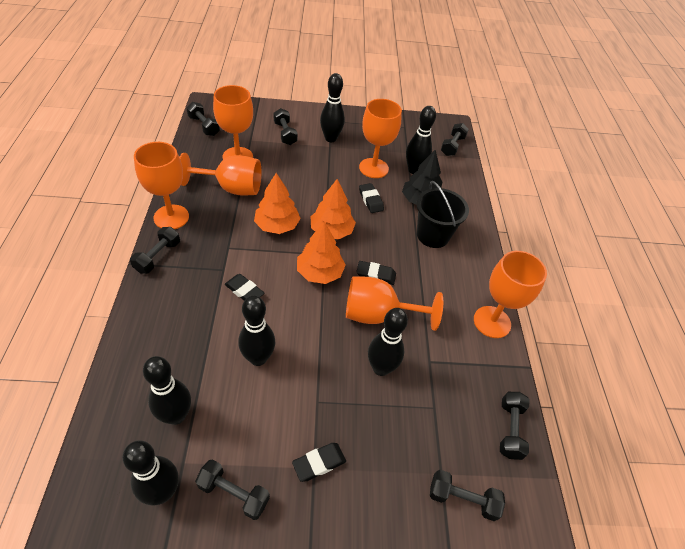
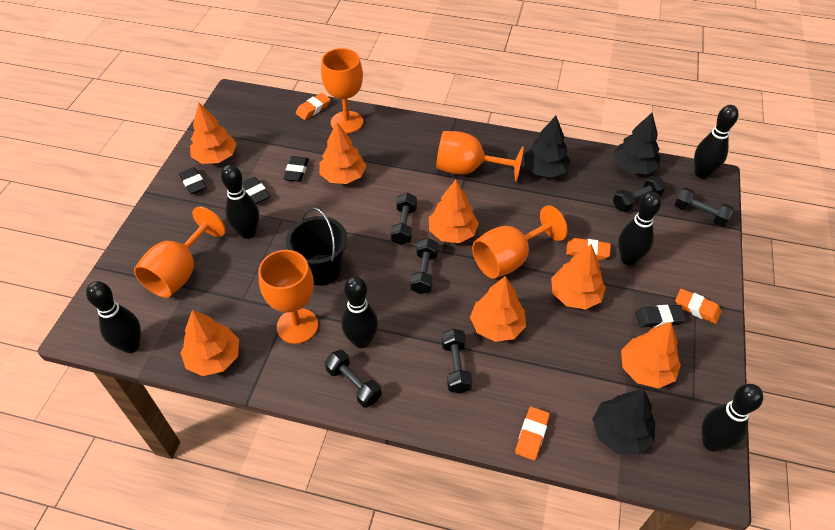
black dumbbell: [130,227,180,274] [187,102,220,136] [195,459,270,520] [274,108,298,145] [430,470,505,521] [441,123,469,156] [500,392,529,460] = 7 -> [325,350,382,408] [391,193,417,245] [410,238,438,294] [442,329,473,393] [613,176,666,212] [675,188,734,227] = 6
black tree: [402,150,443,204] = 1 -> [524,116,571,178] [592,389,655,455] [613,113,660,174] = 3
orange eraser: none = 0 -> [296,93,331,120] [515,407,550,460] [566,238,611,260] [675,289,721,324] = 4
orange goblet: [134,142,189,229] [179,153,261,196] [213,85,253,160] [346,276,443,331] [359,99,402,178] [474,251,547,338] = 6 -> [134,207,226,298] [258,250,318,344] [321,48,363,134] [436,131,524,182] [472,205,568,279] = 5
orange tree: [254,173,301,234] [297,221,346,284] [311,179,356,239] = 3 -> [181,310,239,376] [190,103,237,164] [319,122,366,184] [429,179,479,243] [470,276,526,342] [551,244,606,310] [621,322,681,388] = 7

